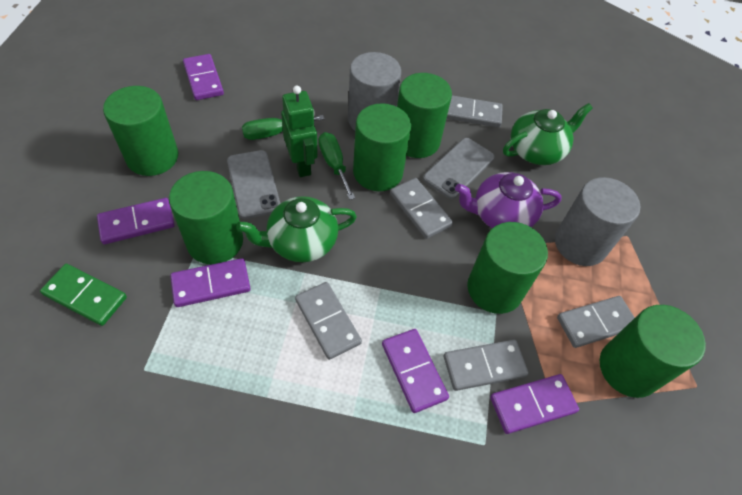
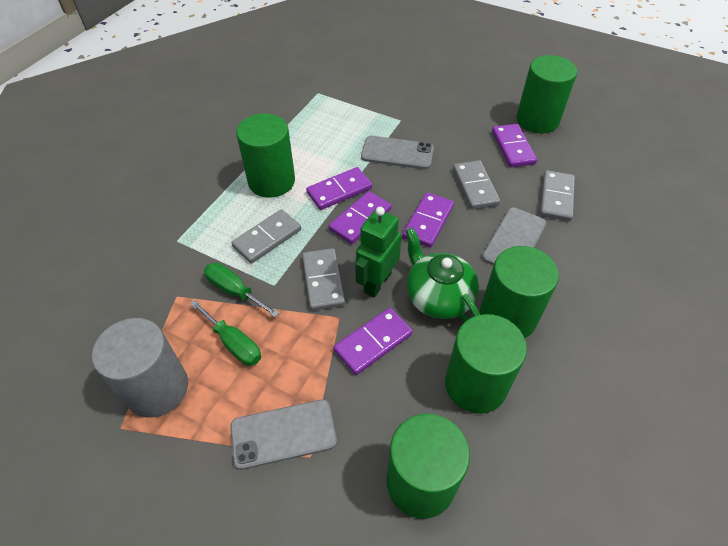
green cylinder: [103,86,178,176] [169,171,243,264] [353,103,411,191] [397,73,452,158] [467,222,548,314] [600,305,706,398] = 6 -> [236,113,295,198] [387,414,470,519] [445,314,527,414] [480,246,559,338] [516,55,577,134] = 5
green domino: [40,264,127,326] = 1 -> none = 0
green teapot: [236,196,357,262] [503,103,593,165] = 2 -> [405,227,480,322] = 1
grey cylinder: [348,52,401,131] [555,177,640,266] = 2 -> [92,318,188,418] = 1
grey domino: [295,282,362,360] [390,178,453,239] [444,340,529,391] [446,95,503,127] [557,296,635,348] = 5 -> [231,209,301,264] [302,248,345,311] [453,160,500,209] [540,170,575,221] = 4
grey phone: [227,150,280,219] [423,138,494,199] = 2 -> [230,399,337,470] [361,136,434,169] [482,207,546,265] = 3
purple teapot: [455,172,562,228] = 1 -> none = 0

